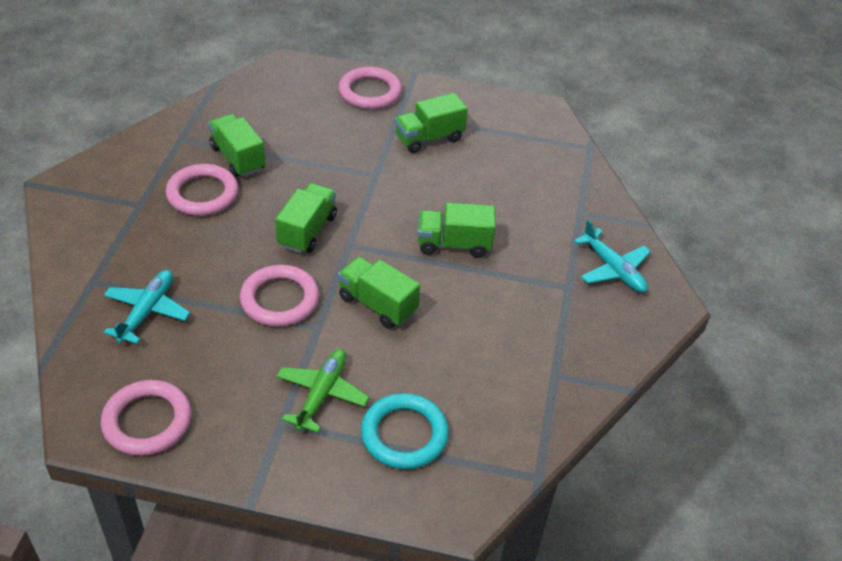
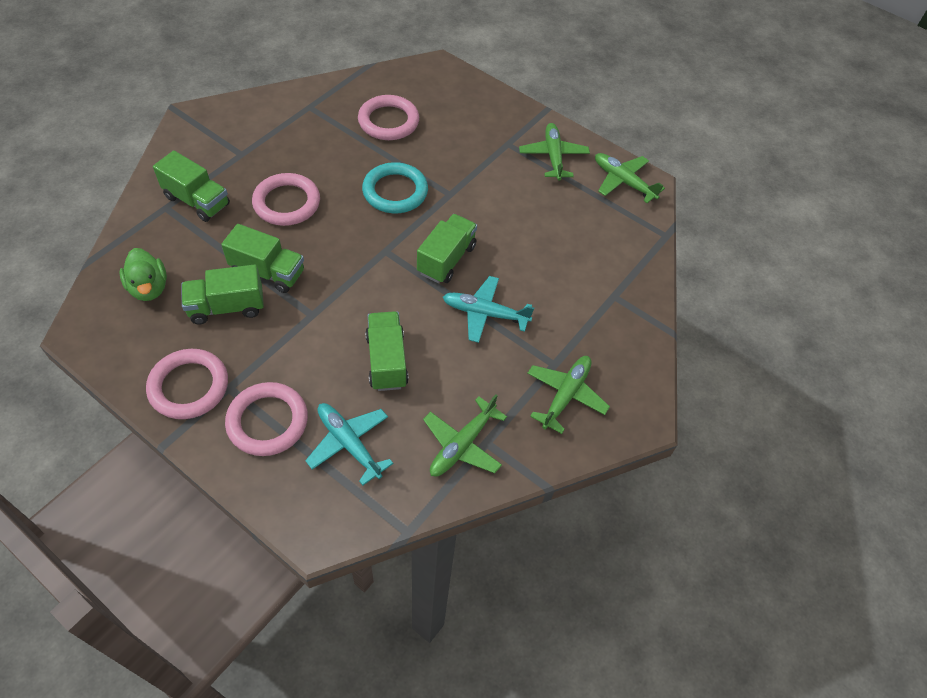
green duck: none = 0 -> [119,248,167,301] = 1
green plane: [276,349,369,433] = 1 -> [423,394,507,476] [519,123,590,181] [527,356,610,434] [595,153,665,203] = 4

